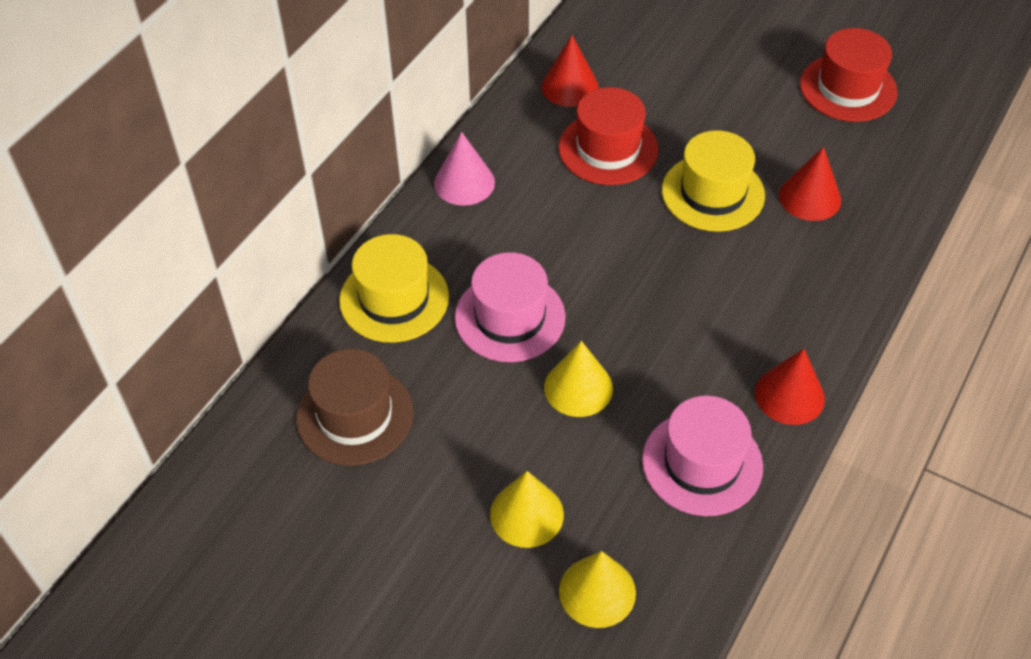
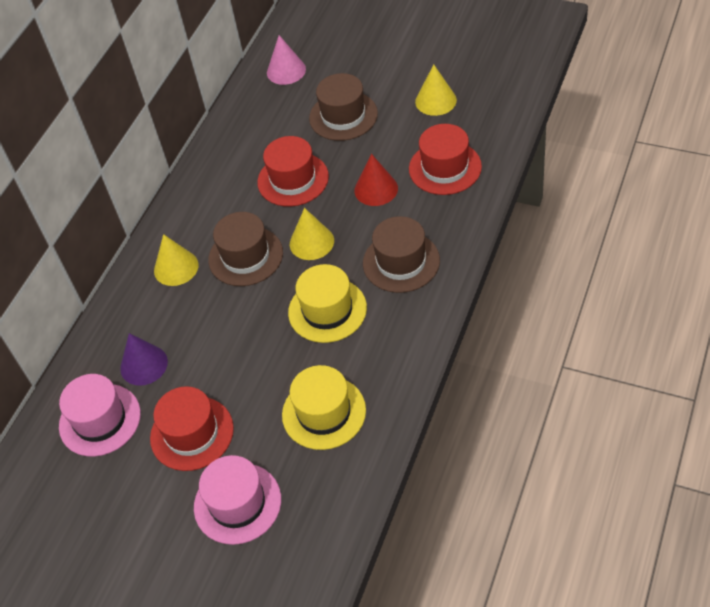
brown hat: [296,349,414,466] = 1 -> [208,212,283,286] [309,73,378,141] [363,216,440,293] = 3
purple cone: none = 0 -> [120,333,168,386] = 1
red cone: [541,35,599,107] [755,349,825,425] [779,147,841,221] = 3 -> [354,154,398,206] = 1
red hat: [558,87,659,185] [800,28,897,122] = 2 -> [150,386,234,471] [257,136,329,207] [409,124,482,195] = 3

